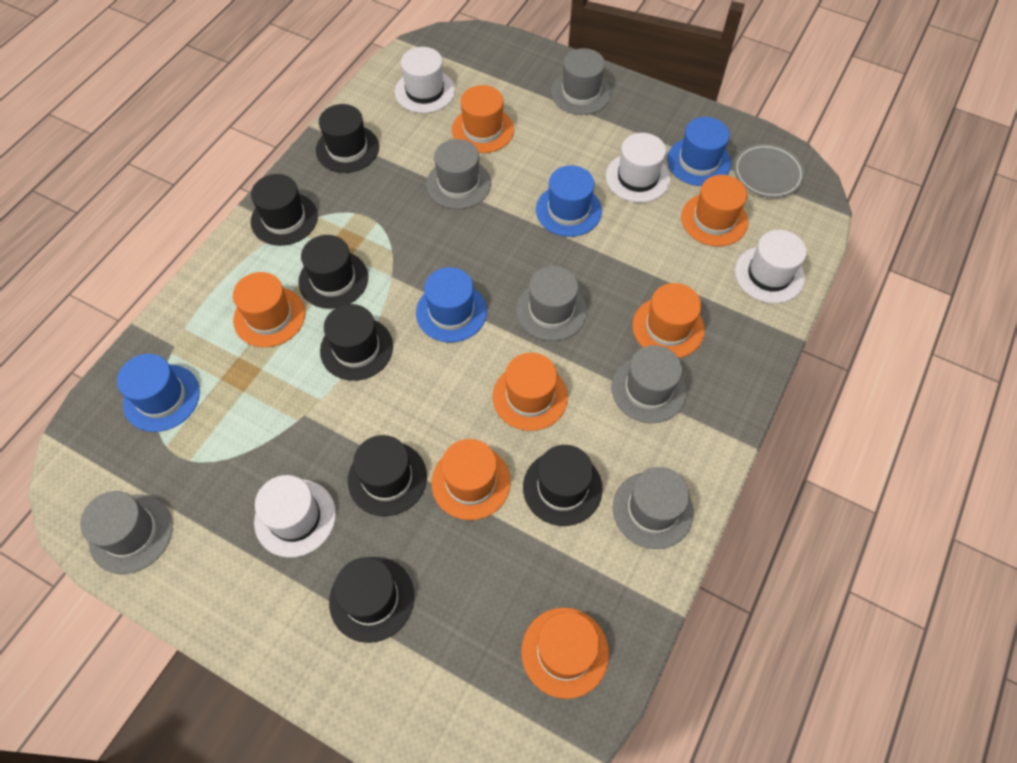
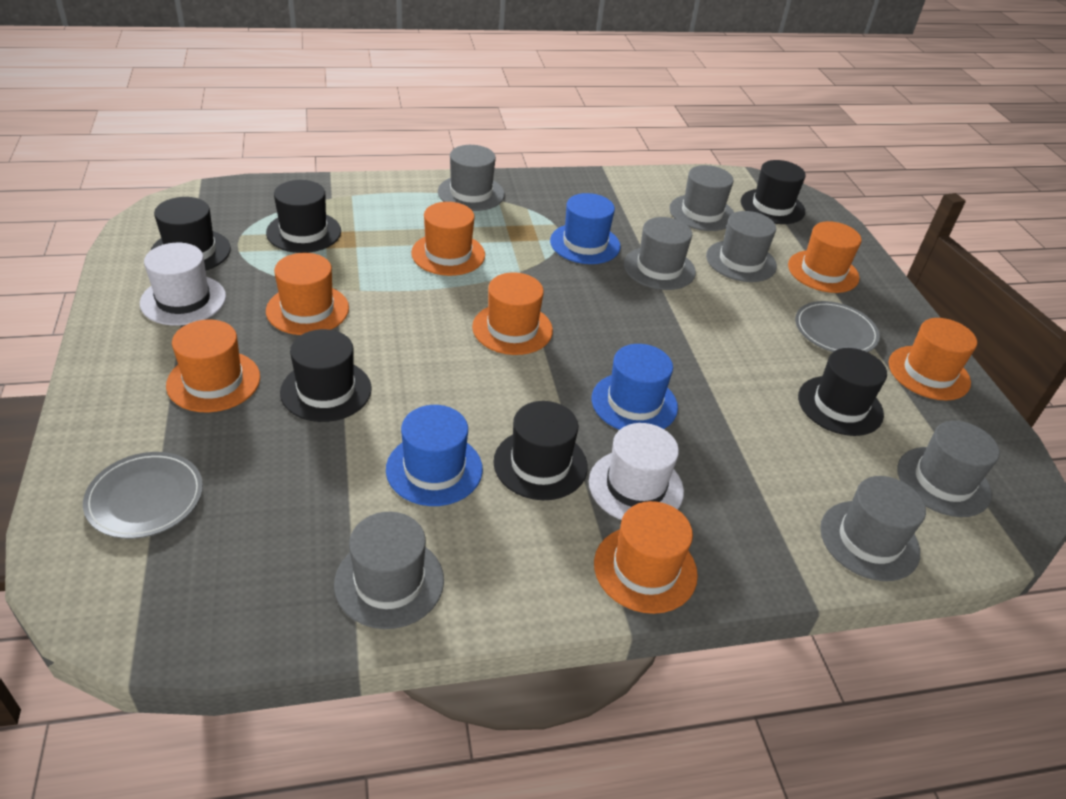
black hat: [251,174,318,246] [298,235,368,309] [316,104,379,173] [320,304,393,381] [329,557,414,643] [348,435,427,516] [523,445,603,526] = 7 -> [151,197,231,271] [266,180,341,253] [280,329,372,422] [493,401,588,500] [741,160,806,224] [798,348,887,436] = 6
blue hat: [117,354,200,432] [416,267,487,342] [536,165,602,237] [667,117,731,186] = 4 -> [386,405,483,506] [550,193,621,264] [592,344,678,430] = 3
grey hat: [80,491,173,574] [426,139,491,209] [516,266,587,341] [551,48,612,115] [611,345,687,423] [613,467,694,549] = 6 -> [334,512,444,629] [438,145,505,211] [624,217,696,290] [669,165,734,231] [706,211,777,282] [820,476,926,581] [897,421,1000,517] = 7
grey plate: [734,144,805,198] = 1 -> [83,452,203,539] [795,301,880,352] = 2
white hat: [254,475,336,558] [395,47,455,113] [606,133,670,203] [735,230,807,304] = 4 -> [140,243,226,326] [589,423,684,520] = 2

